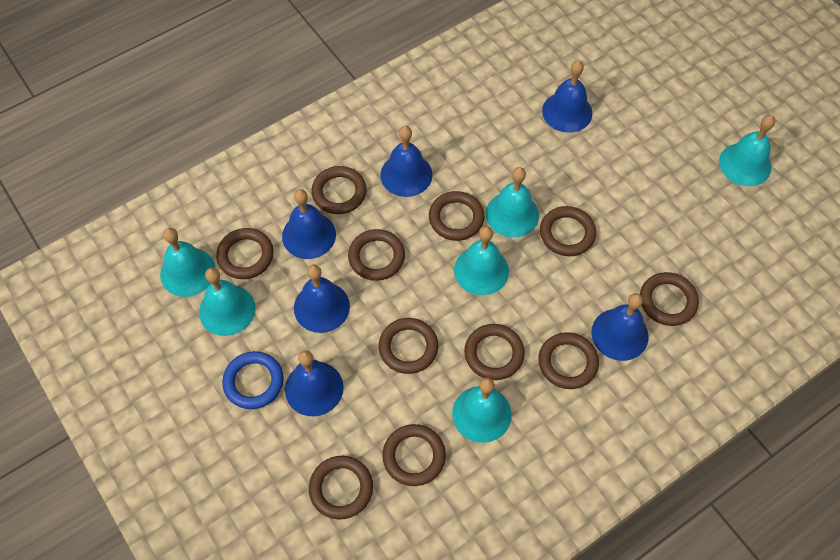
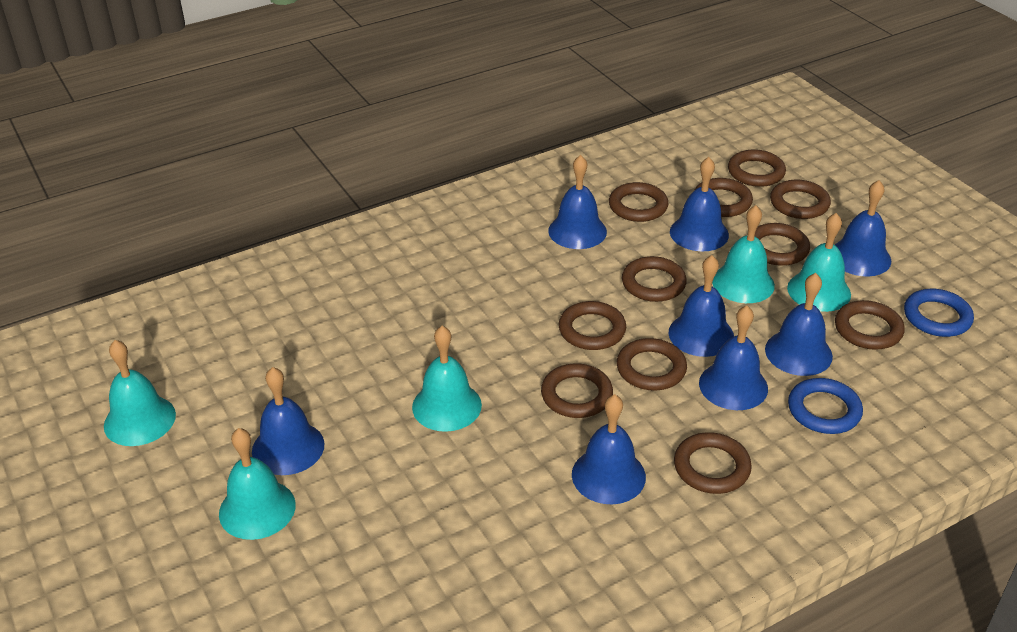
blue bell: [282,189,336,259] [285,350,344,416] [294,265,350,333] [380,126,433,197] [542,60,593,133] [591,293,649,361] = 6 -> [252,367,324,475] [548,155,607,249] [572,394,646,504] [669,255,734,357] [670,157,729,251] [699,305,768,410] [765,273,833,376] [835,180,891,277] = 8
blue ring: [222,351,284,409] = 1 -> [788,378,863,434] [904,289,974,337] = 2
turquoise bell: [160,228,216,297] [199,268,256,336] [452,378,512,443] [454,226,509,295] [486,167,539,238] [719,115,775,186] = 6 -> [104,340,176,446] [219,428,296,540] [412,326,482,432] [712,205,775,303] [787,213,851,312] = 5

